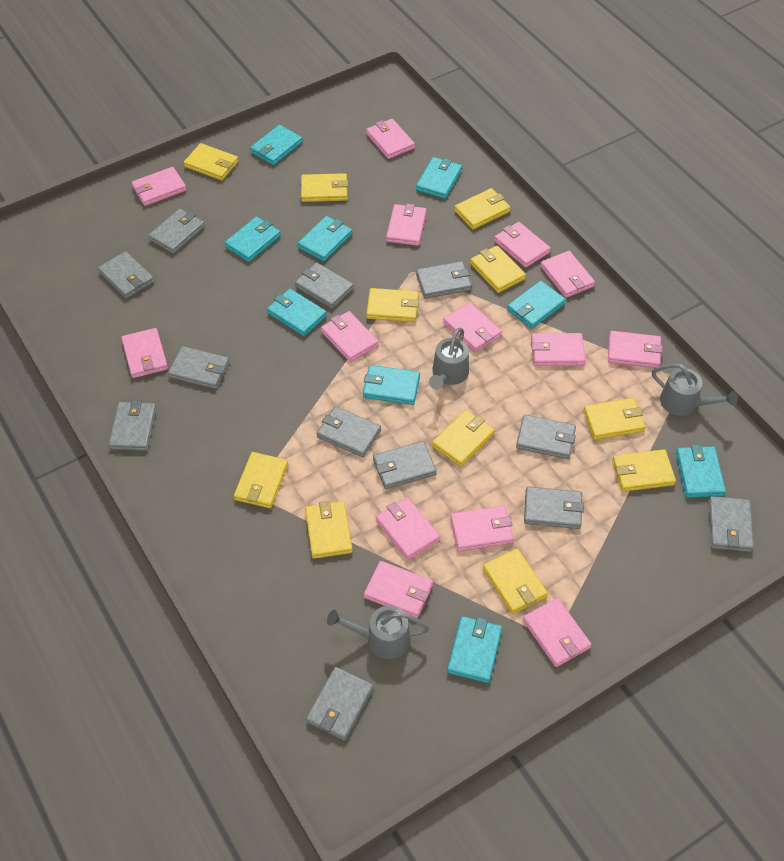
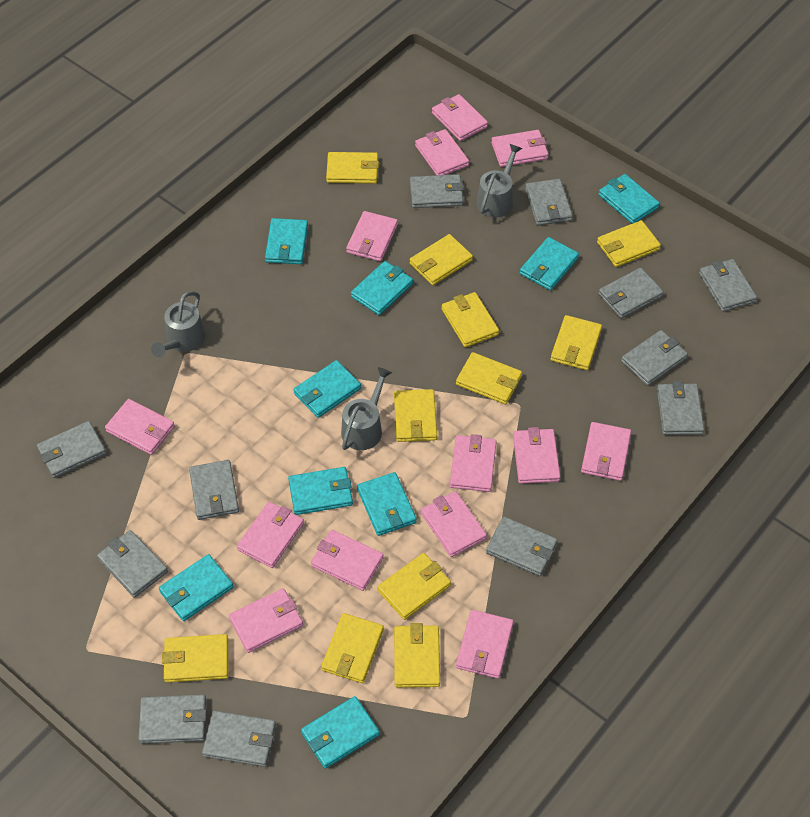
pink wallet: [121,328,168,378] [131,167,187,206] [321,311,379,362] [364,561,433,618] [366,119,415,159] [376,497,440,560] [386,203,427,246] [443,302,502,353] [450,505,514,551] [494,222,551,268] [523,598,592,667] [531,333,586,366] [540,251,595,298] [608,331,663,368] = 14 -> [105,399,175,455] [229,588,303,653] [237,502,304,568] [311,530,384,591] [346,211,398,261] [415,129,469,175] [421,491,487,557] [432,94,488,141] [450,434,497,492] [456,610,514,679] [491,130,548,167] [513,427,560,484] [581,422,631,481] = 13

